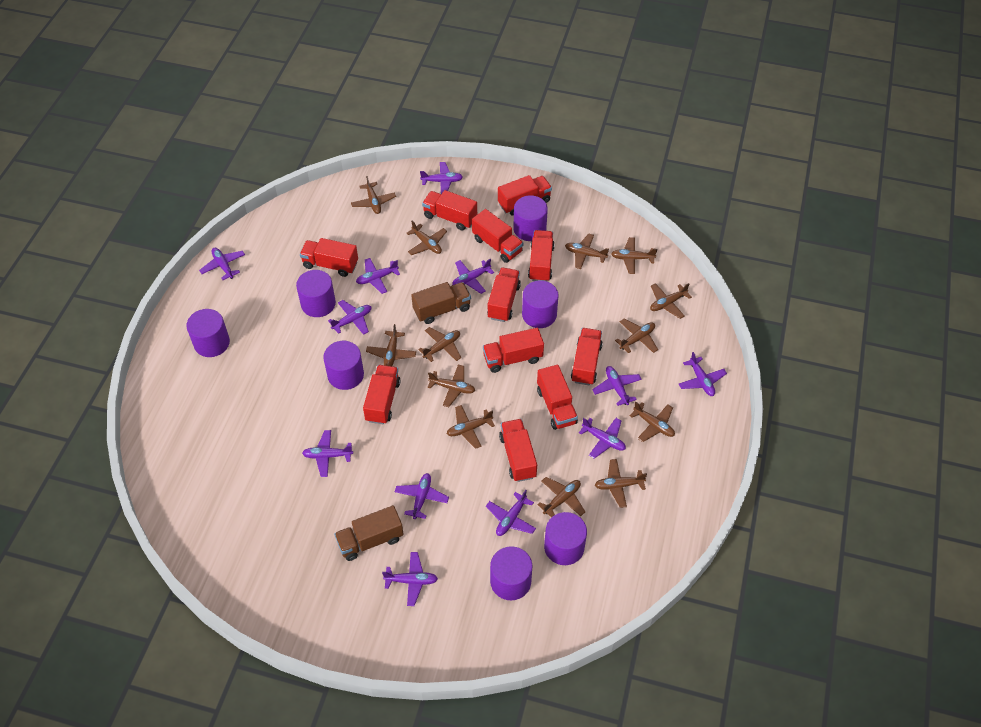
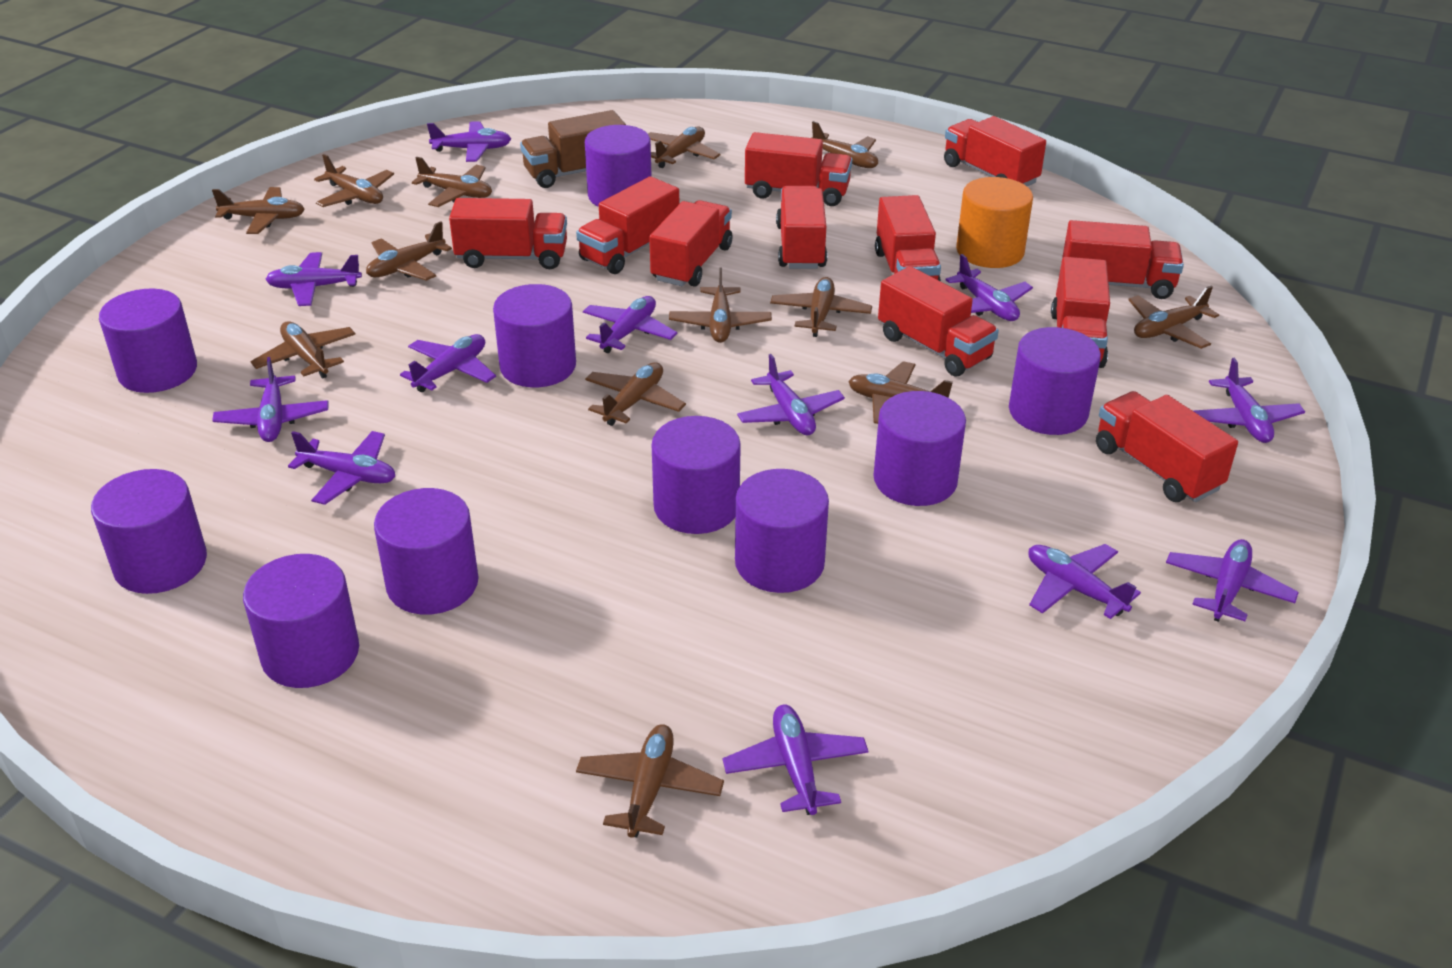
brown truck: [334,505,404,561] [411,282,471,324] = 2 -> [520,110,626,188] = 1
orange cylinder: none = 0 -> [956,177,1033,268] = 1
purple cylinder: [186,309,230,357] [296,270,336,317] [323,341,364,390] [490,546,533,600] [513,195,548,241] [522,280,558,328] [544,512,587,565] = 7 -> [91,469,207,594] [99,288,197,393] [243,554,359,688] [374,488,479,615] [493,284,576,387] [585,125,652,207] [652,416,741,534] [735,469,829,593] [874,391,966,506] [1009,327,1101,435] = 10

